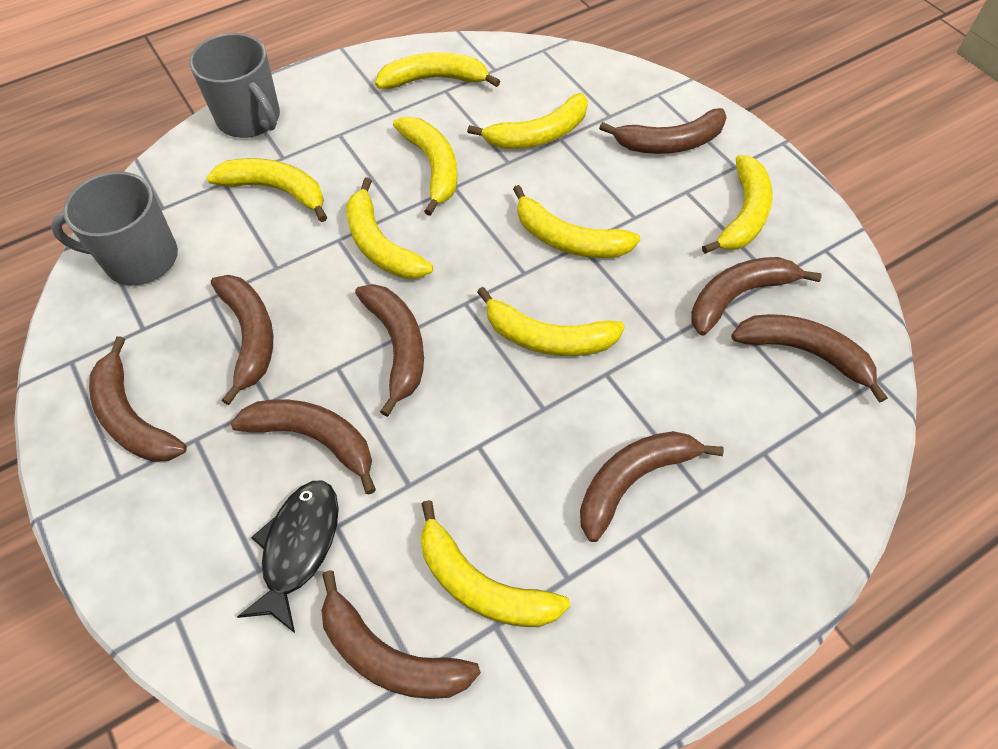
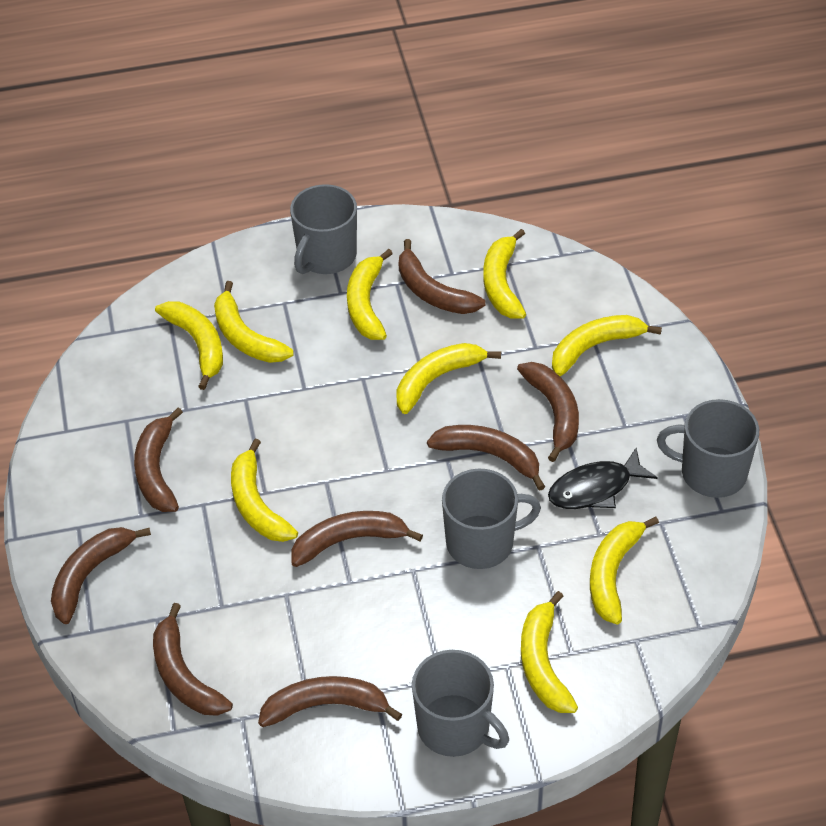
brown banana: [89,336,187,462] [211,275,273,405] [231,400,376,495] [321,570,481,699] [355,284,424,417] [580,431,724,542] [599,108,727,154] [691,257,822,335] [731,314,887,403] = 9 -> [51,527,151,624] [134,408,183,512] [153,603,233,716] [258,676,402,727] [291,511,423,567] [399,239,485,314] [427,425,545,491] [517,362,579,462] = 8
grey mug: [51,171,178,285] [189,33,280,138] = 2 -> [290,184,357,274] [412,650,509,757] [442,469,541,569] [657,399,759,498] = 4

